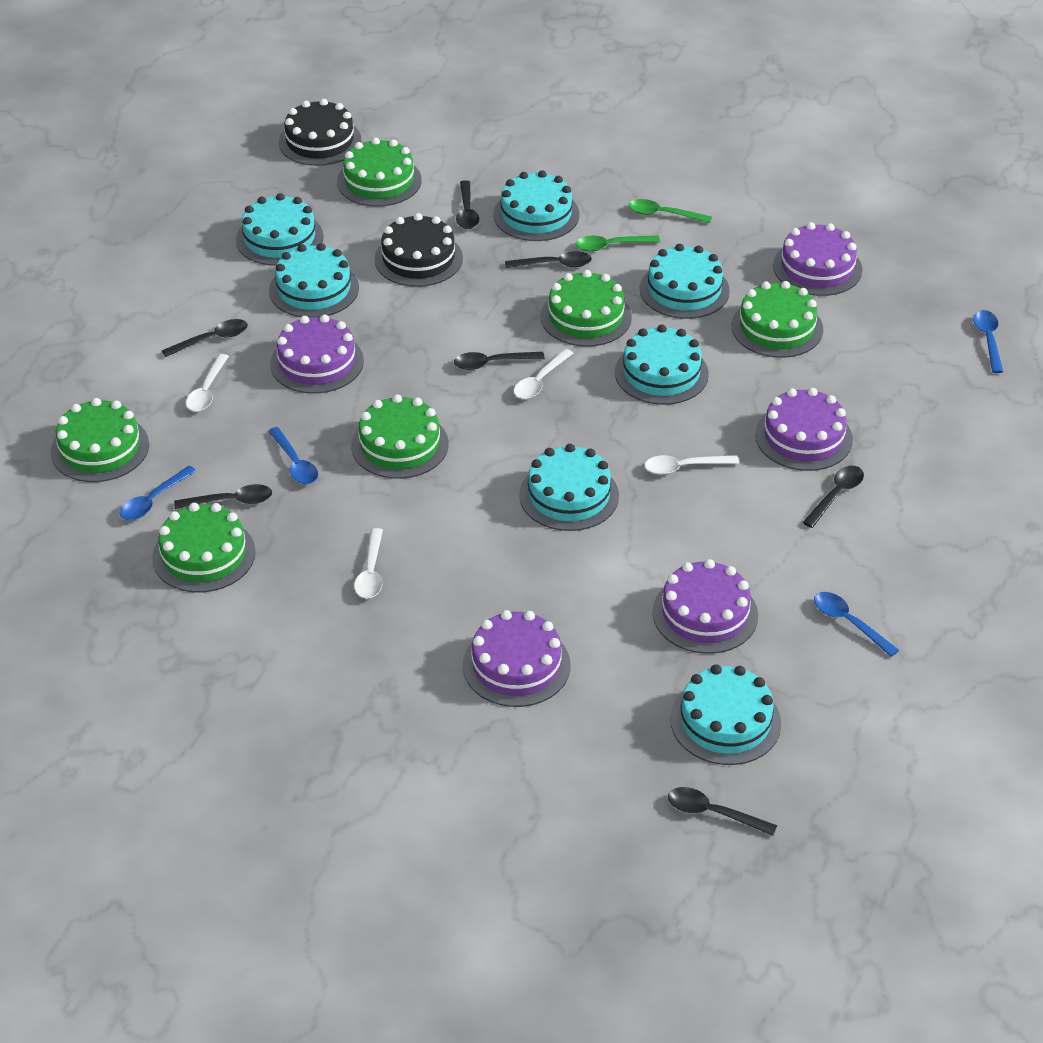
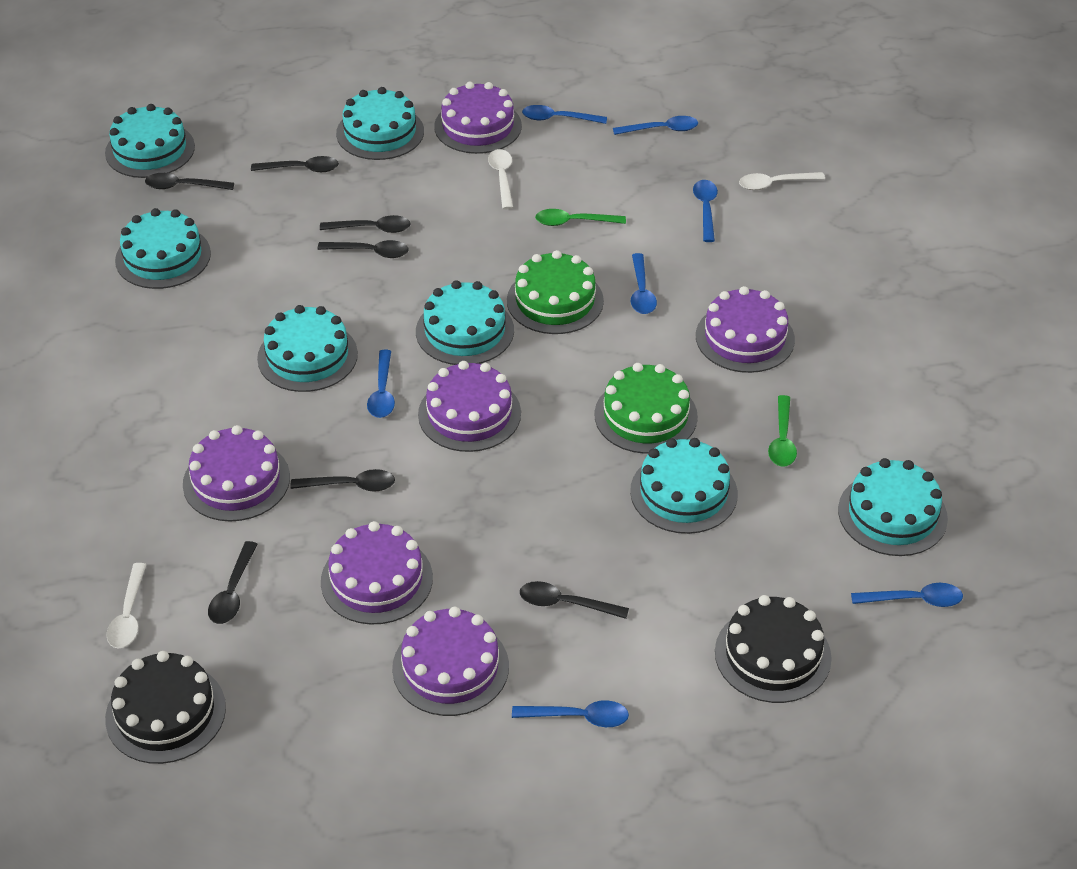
blue spoon: [120,466,196,520] [268,427,318,484] [814,592,899,657] [973,310,1003,373] = 4 -> [367,350,395,418] [512,700,629,727] [522,105,607,124] [613,116,698,135] [631,253,657,314] [693,180,718,242] [851,583,963,607] = 7
green cake: [50,398,149,482] [152,503,256,592] [337,137,422,207] [351,394,449,479] [540,270,632,347] [731,281,823,358] = 6 -> [507,250,604,334] [594,363,698,454] = 2
purple cake: [270,315,364,394] [463,610,570,707] [652,559,758,654] [755,388,853,471] [773,222,862,296] = 5 -> [183,425,290,521] [321,521,433,625] [392,607,509,716] [418,361,521,452] [434,82,522,154] [696,286,795,373] = 6
white spoon: [186,354,229,412] [354,528,383,599] [514,349,573,399] [644,455,739,475] = 4 -> [107,563,147,649] [488,149,513,209] [739,172,825,190] = 3

